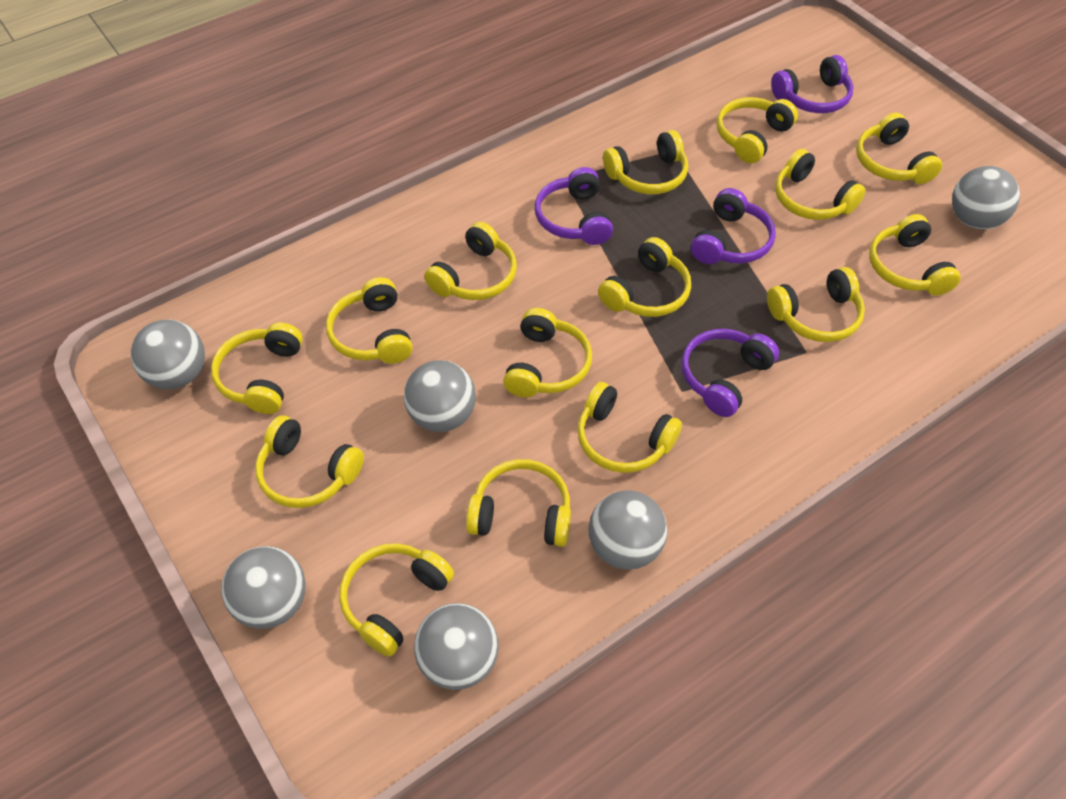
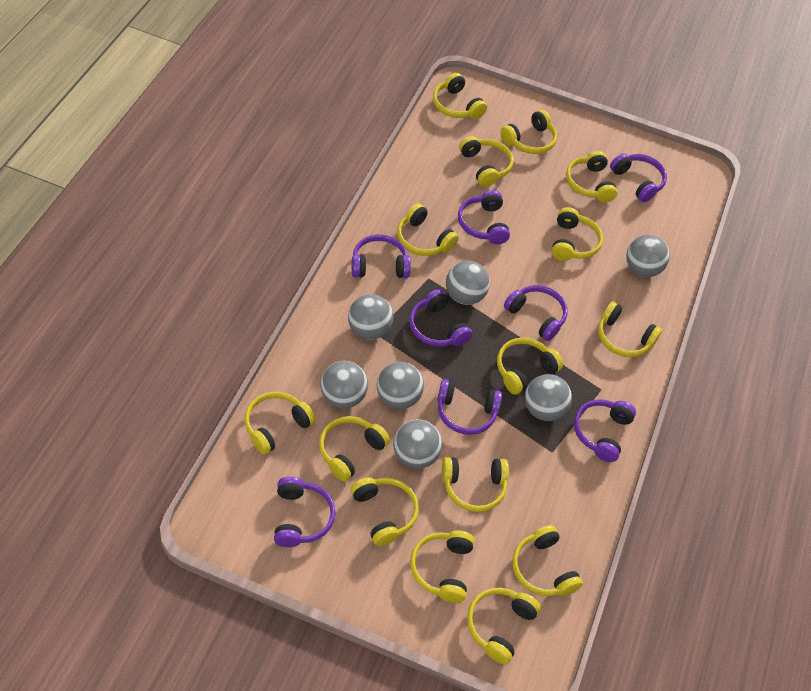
grey ball: [131,320,205,389] [221,546,306,629] [404,360,476,432] [414,603,499,690] [588,490,667,570] [952,166,1020,229] = 6 -> [320,361,368,409] [348,294,394,340] [377,362,424,409] [393,420,442,469] [446,261,490,305] [525,374,572,421] [626,235,670,277] = 7
purple headphones: [535,167,613,245] [681,329,779,417] [691,188,776,264] [771,55,854,113] = 4 -> [274,477,336,547] [352,234,411,278] [409,289,472,347] [437,379,502,435] [458,190,510,244] [504,285,568,341] [574,399,636,462] [610,153,667,202] = 8

